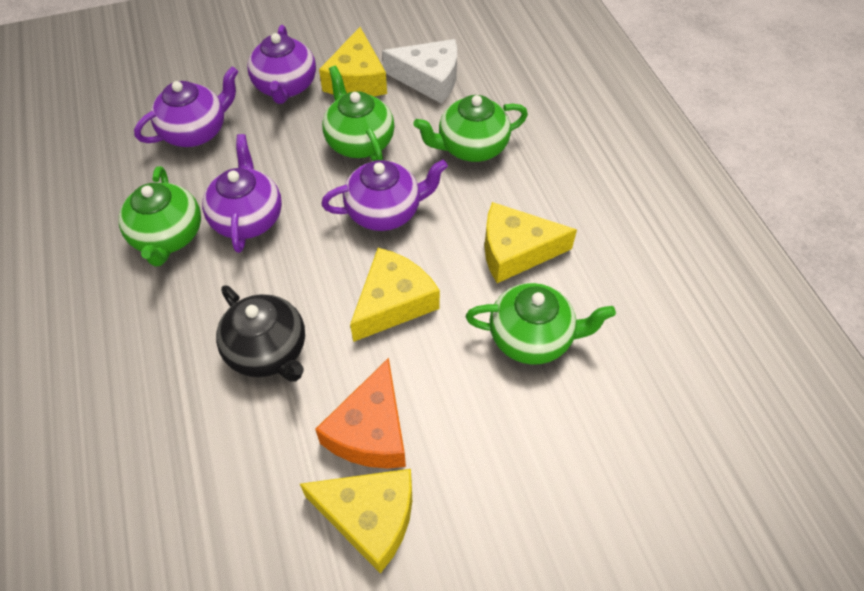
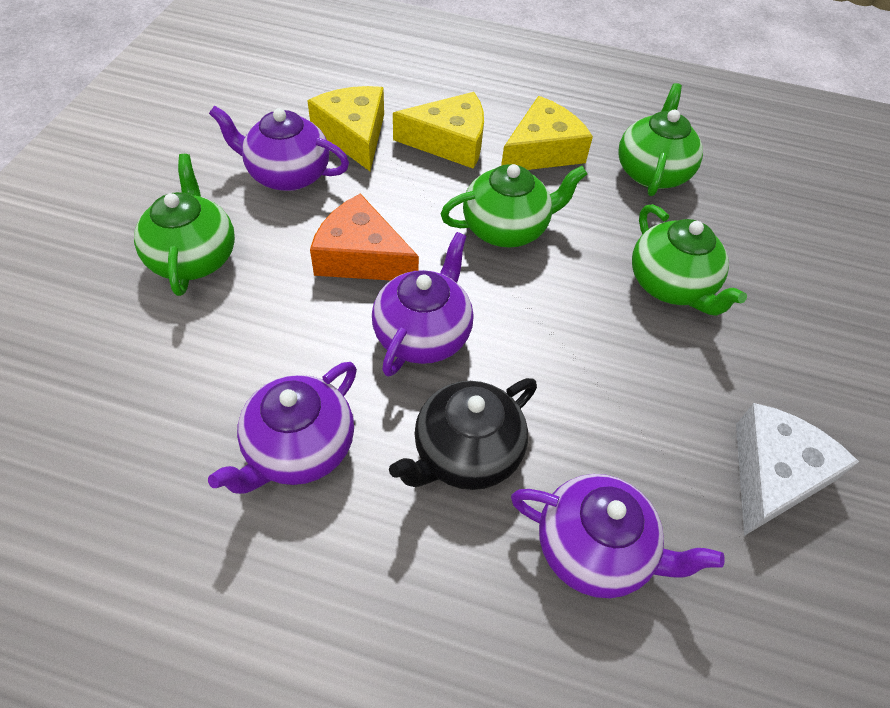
yellow cheese: [300,469,412,573] [319,27,387,97] [350,248,440,342] [485,202,577,283] = 4 -> [307,86,384,171] [393,92,484,169] [501,96,593,170] = 3

